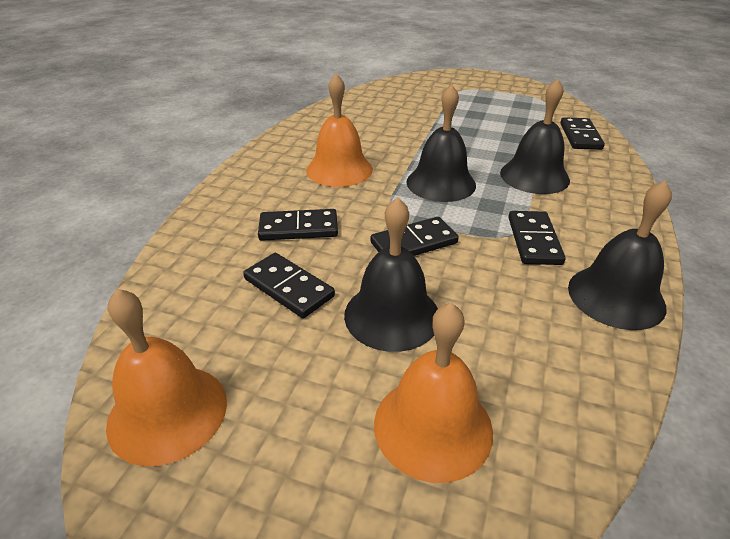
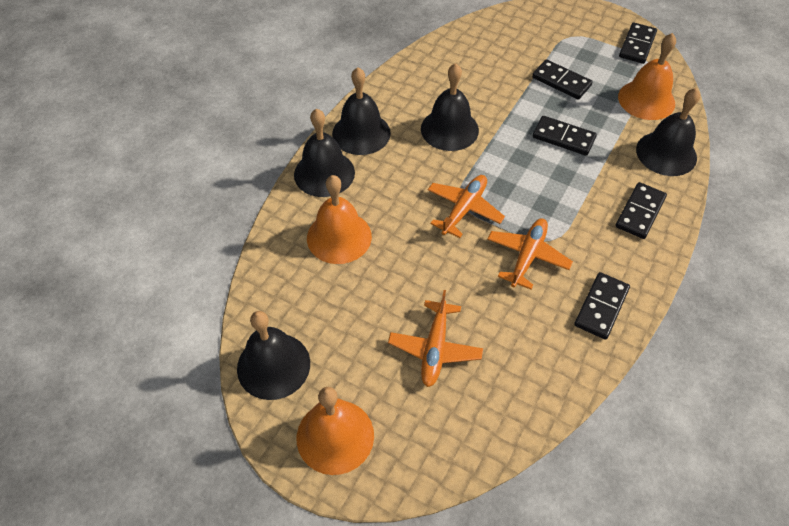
black bell: [344,197,438,352] [407,84,476,202] [500,79,570,194] [568,180,672,330] = 4 -> [237,311,310,400] [294,109,355,197] [332,67,391,155] [421,63,479,151] [636,88,700,176] = 5
orange plane: none = 0 -> [388,290,483,387] [428,175,505,238] [487,218,573,290] = 3

